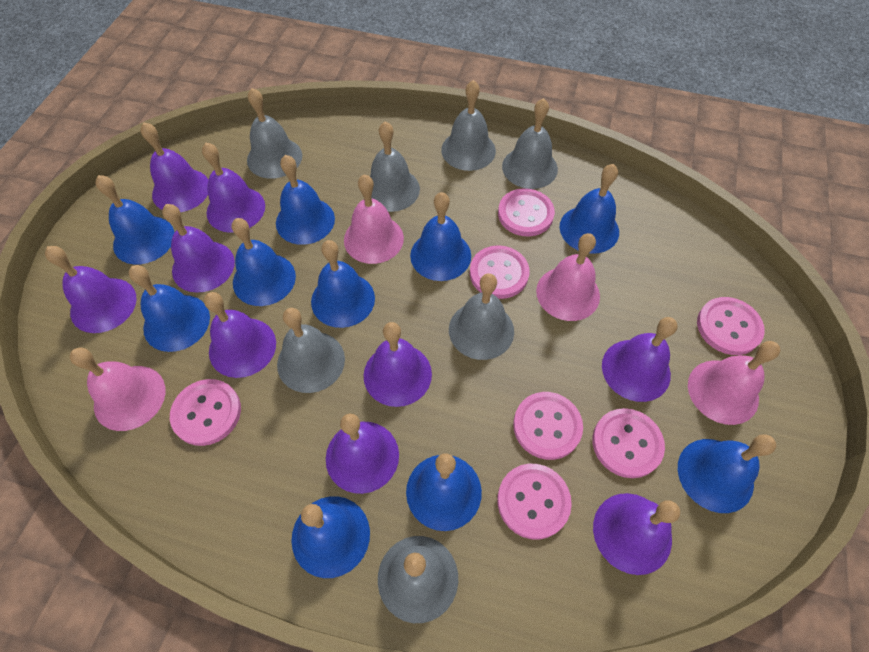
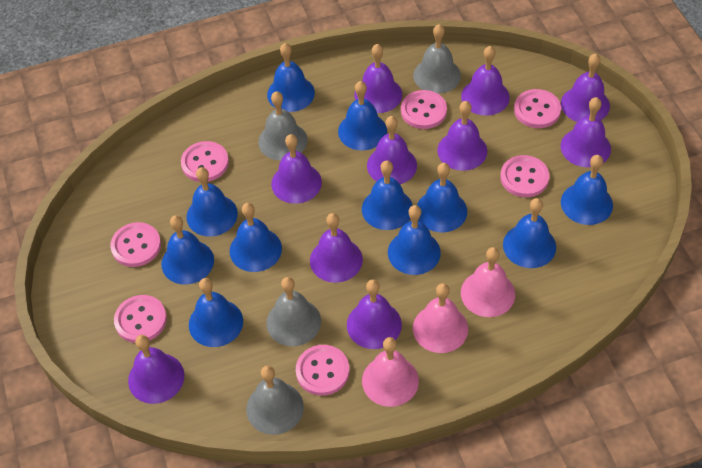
blue bell: [95,175,175,265] [129,265,210,352] [232,218,296,306] [276,155,335,245] [291,496,370,578] [311,240,375,328] [406,453,482,531] [410,192,471,281] [560,164,619,254] [678,434,776,513] = 10 -> [161,215,214,285] [186,167,238,236] [189,278,243,347] [230,203,282,272] [267,43,315,112] [338,81,387,150] [362,160,413,230] [388,205,441,275] [417,163,467,232] [503,198,556,268] [561,155,613,225] = 11
grey bell: [247,88,302,179] [277,308,345,393] [370,121,420,212] [378,536,458,623] [441,80,496,171] [449,273,514,360] [502,98,558,189] = 7 -> [246,366,304,435] [258,91,307,161] [266,277,321,346] [413,24,461,94] = 4
pink bell: [70,347,165,431] [344,174,404,264] [536,233,600,321] [688,341,780,425] = 4 -> [362,337,419,407] [413,283,468,353] [461,247,515,317] = 3
purple bell: [45,246,137,333] [140,122,208,212] [162,204,235,293] [202,143,265,233] [204,292,276,378] [326,413,399,494] [364,322,432,407] [593,493,680,575] [602,317,677,402] = 9 -> [128,335,184,404] [271,134,322,204] [310,213,363,283] [347,279,402,349] [354,44,402,113] [367,116,417,184] [437,101,487,171] [461,46,510,116] [561,54,610,122] [561,97,611,167] = 10

